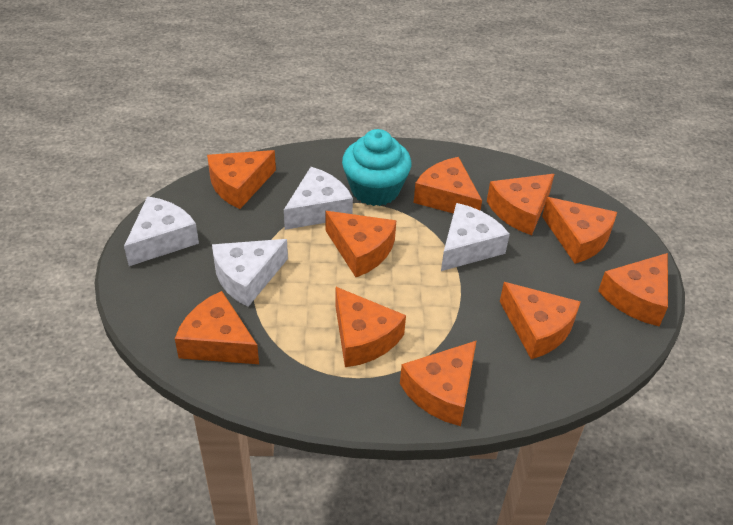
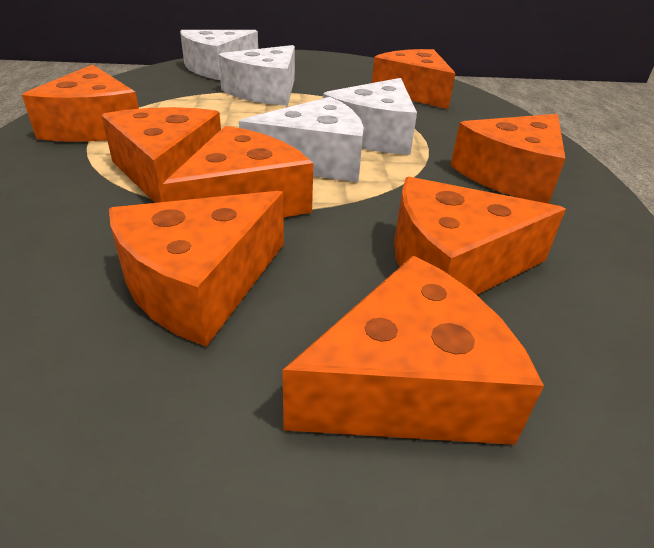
orange cheese: [175,291,259,364] [207,150,276,209] [326,211,396,277] [335,287,406,367] [400,341,476,426] [414,157,482,214] [487,174,554,235] [500,282,581,359] [542,197,617,264] [598,253,668,326] = 10 -> [22,64,139,142] [101,107,221,203] [109,191,284,347] [163,126,313,217] [283,256,544,445] [372,49,456,109] [394,177,566,295] [450,114,566,204] = 8
turquoise cupcake: [342,129,411,206] = 1 -> none = 0

